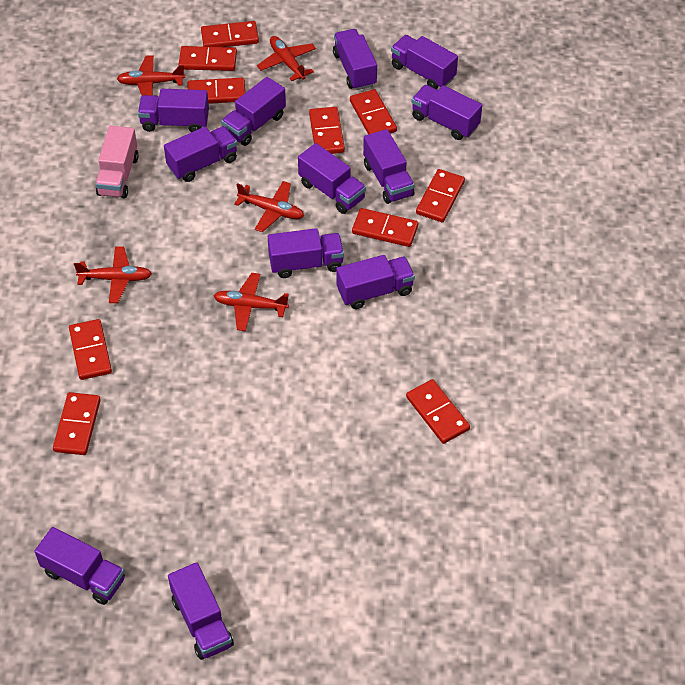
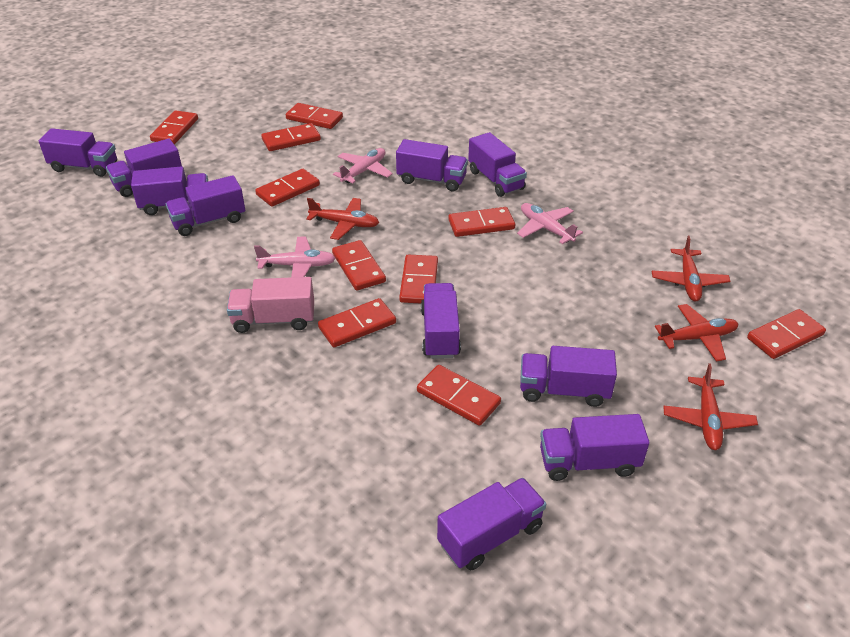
pink plane: none = 0 -> [254,237,336,277] [333,148,393,183] [517,203,583,244] = 3
purple truck: [34,527,125,605] [138,89,209,132] [164,126,237,182] [168,562,234,660] [221,77,286,146] [268,228,344,278] [298,143,366,214] [333,29,377,90] [337,255,415,309] [363,129,415,204] [391,35,458,89] [412,85,482,140] = 12 -> [39,128,117,177] [106,139,182,197] [131,166,208,215] [166,175,245,236] [396,139,468,191] [421,283,461,359] [437,478,546,570] [468,132,527,197] [520,346,617,407] [540,414,649,481] = 10
red plane: [74,246,152,303] [117,55,185,96] [214,273,289,331] [234,181,304,232] [257,36,316,81] = 5 -> [306,198,379,240] [652,236,730,301] [655,304,738,362] [663,363,758,450] = 4

